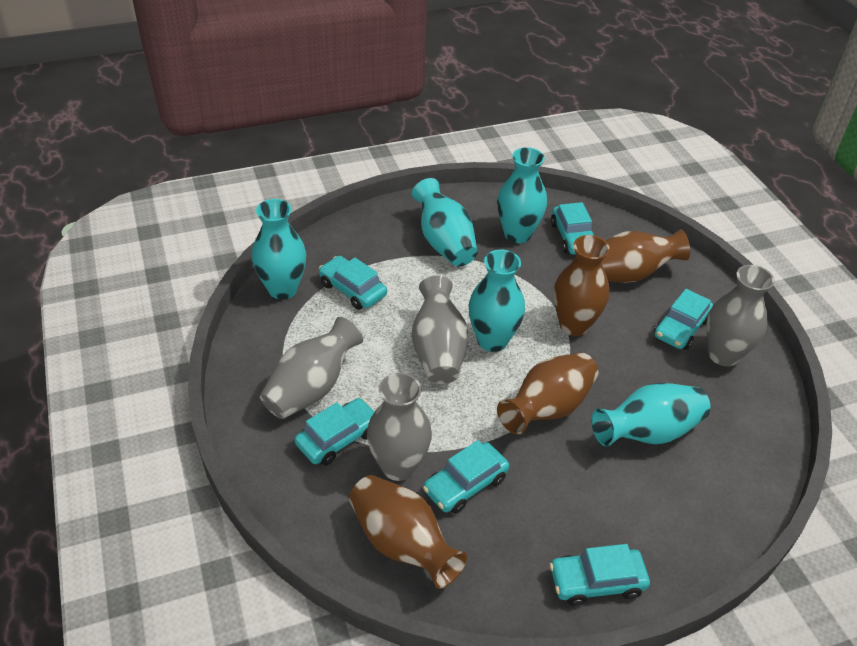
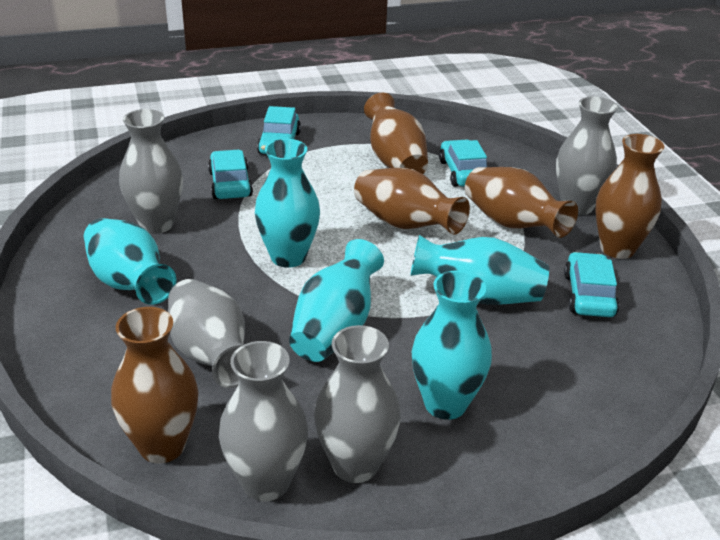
brown vase: [349,475,467,589] [497,353,599,435] [554,235,610,336] [602,230,690,283] = 4 -> [111,307,198,463] [354,168,470,235] [364,93,428,174] [465,167,578,238] [595,134,664,259] = 5
grey vase: [260,317,363,419] [367,373,432,481] [412,276,468,384] [707,265,775,366] = 4 -> [119,109,183,234] [168,279,245,388] [219,341,308,501] [314,325,401,483] [556,96,618,215] = 5
turquoise car: [295,398,374,466] [319,256,387,310] [423,440,509,514] [550,544,650,606] [551,202,594,255] [654,289,713,350] = 6 -> [208,150,253,199] [257,106,301,154] [439,140,487,187] [564,252,619,317] = 4

